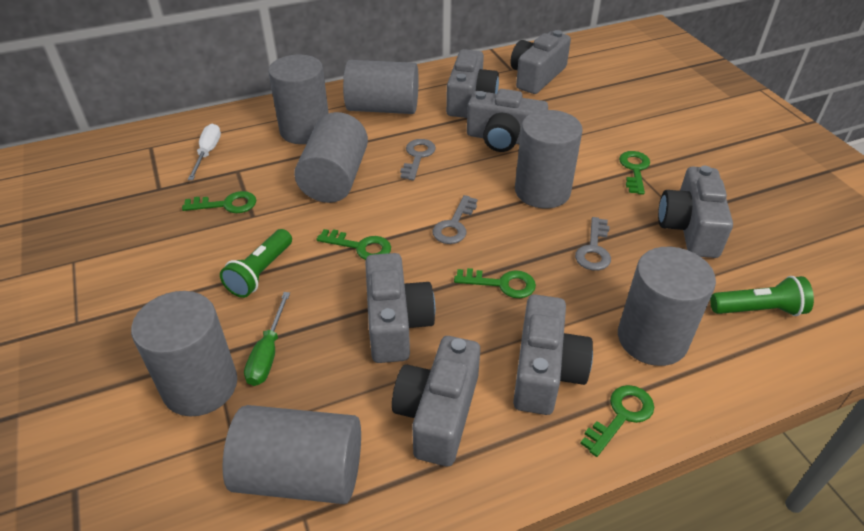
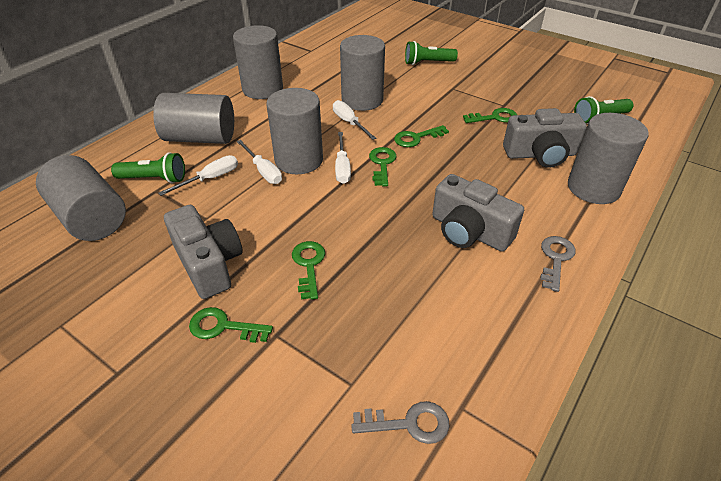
green flashlight: [220,229,292,298] [710,276,814,316] = 2 -> [111,152,185,183] [405,41,458,65] [574,96,633,124] = 3
green screwdriver: [244,292,290,386] = 1 -> none = 0
grey camera: [365,253,435,363] [392,336,480,466] [446,49,499,118] [467,89,548,152] [510,30,571,94] [513,294,593,415] [658,166,733,258] = 7 -> [164,205,242,299] [432,174,524,252] [503,108,587,168] = 3
grey cylinder: [131,291,237,417] [222,405,361,504] [268,55,329,144] [294,112,368,203] [343,60,419,114] [515,110,583,209] [618,247,716,366] = 7 -> [36,155,126,241] [153,93,234,144] [233,25,283,99] [266,88,323,174] [340,35,385,111] [568,113,648,204] = 6
grey key: [400,139,436,180] [433,195,477,244] [575,217,611,271] = 3 -> [351,401,449,444] [540,236,576,292] = 2
white screwdriver: [188,124,221,180] = 1 -> [158,155,238,196] [237,140,282,184] [333,100,377,140] [335,132,351,184] = 4

